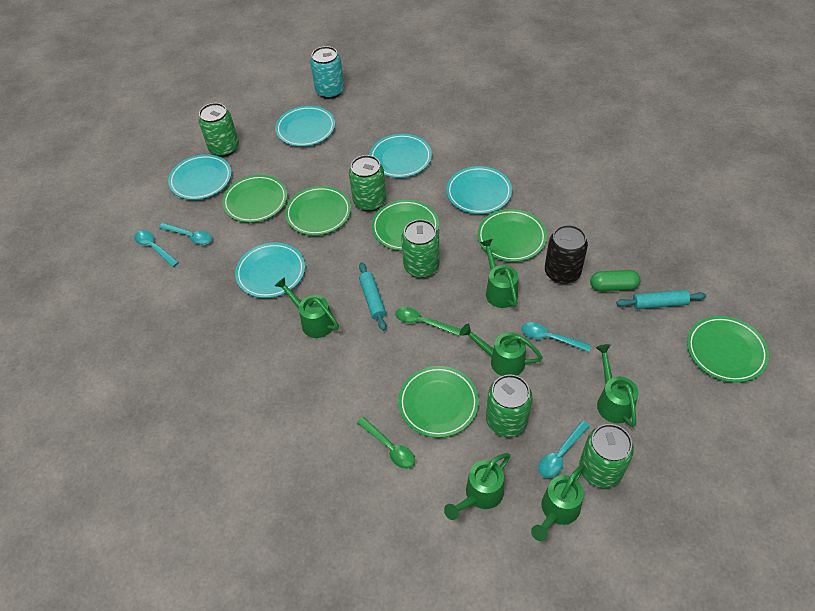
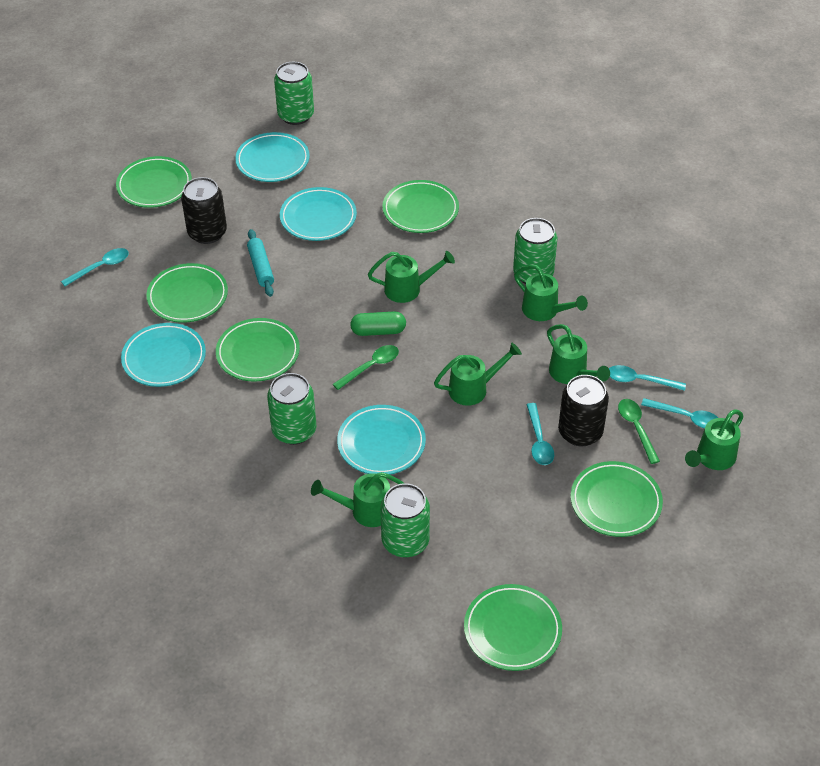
black can: [545,225,588,284] = 1 -> [181,177,227,244] [558,375,609,446] = 2
green can: [198,103,239,157] [349,155,386,212] [401,219,440,278] [486,375,532,437] [579,424,634,488] = 5 -> [267,373,316,445] [274,62,314,125] [380,483,430,557] [513,218,558,284] = 4
turquoise can: [310,46,344,99] = 1 -> none = 0
turquoise plate: [168,154,232,200] [235,243,305,298] [275,106,335,147] [369,134,432,178] [446,166,512,214] = 5 -> [121,323,206,387] [235,132,310,182] [280,187,357,241] [337,405,426,474] = 4
turquoise rolling pin: [359,262,386,331] [616,290,706,309] = 2 -> [247,229,274,297] = 1

